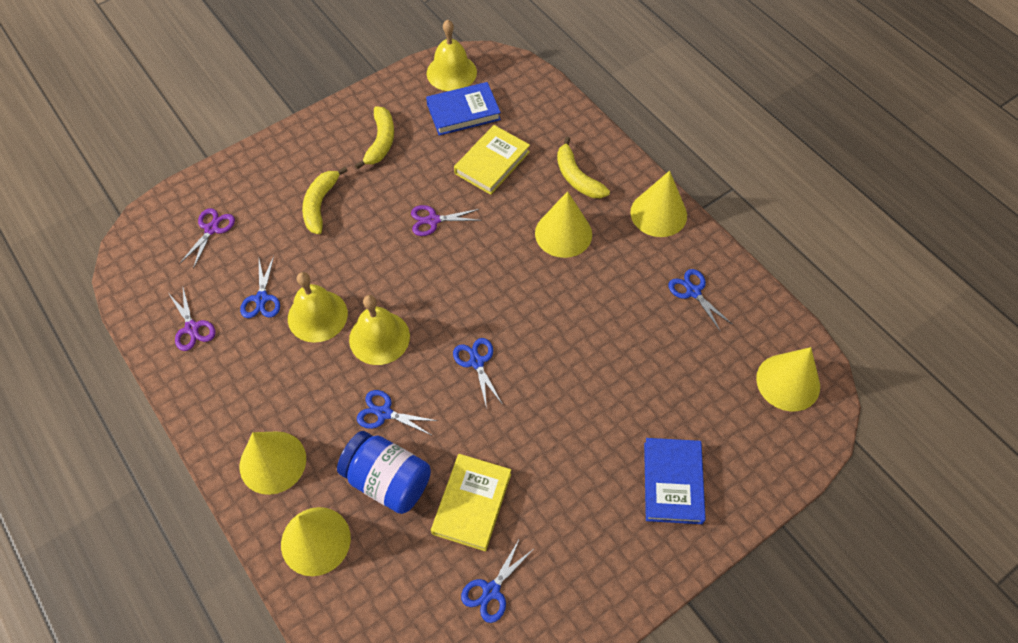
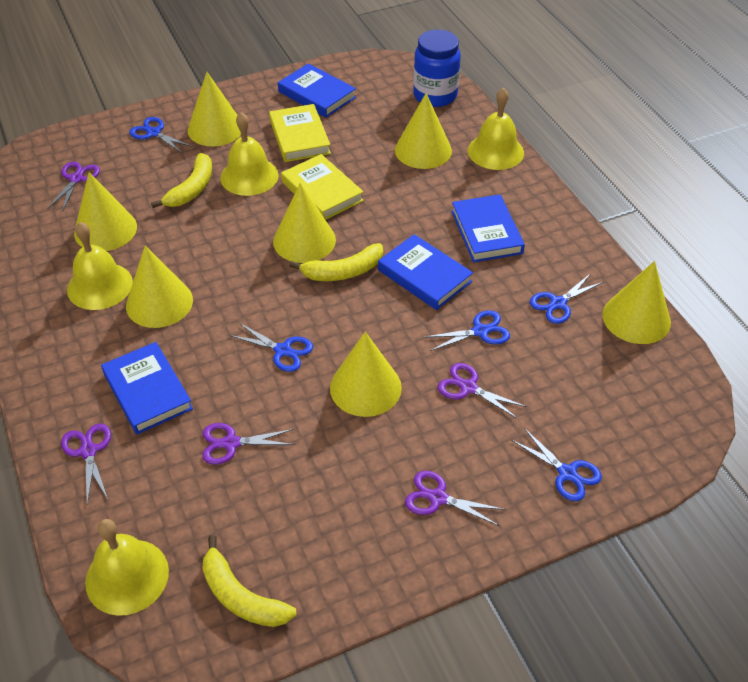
blue book: [426,82,501,135] [644,438,706,524] = 2 -> [101,342,193,435] [278,63,356,118] [378,234,473,310] [451,194,525,262] = 4
purple scissors: [169,288,215,351] [179,208,235,269] [411,205,482,236] = 3 -> [47,162,100,212] [61,423,111,504] [202,423,295,465] [405,471,505,526] [438,363,527,420] = 5
yellow bell: [288,272,348,343] [349,295,410,365] [427,19,477,91] = 3 -> [67,222,133,310] [85,519,169,616] [220,112,279,196] [468,88,524,170] = 4
yellow cone: [240,432,306,495] [281,507,351,576] [535,191,592,258] [630,171,687,237] [756,347,820,411] = 5 -> [74,172,137,251] [126,245,193,328] [188,72,241,146] [273,183,336,263] [330,332,402,417] [395,93,452,169] [602,261,671,344] = 7

